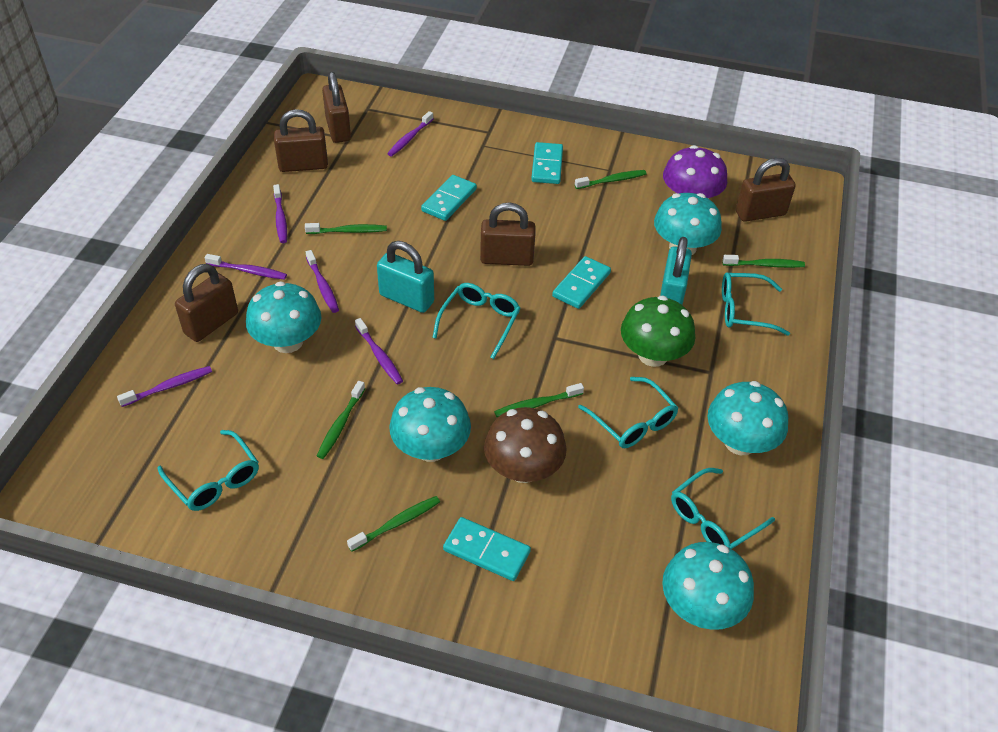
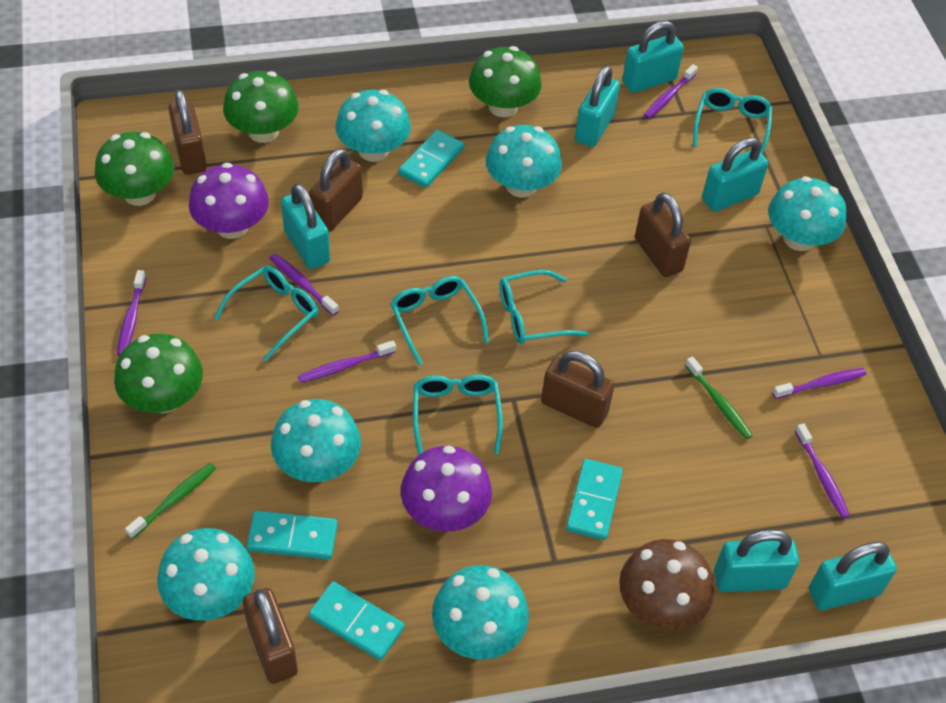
green mushroom: [621,296,695,367] = 1 -> [95,132,174,206] [114,334,203,413] [223,71,299,143] [469,46,542,117] = 4
green toothbrush: [305,223,387,234] [317,381,365,459] [347,496,440,552] [494,383,584,417] [575,170,647,189] [722,255,805,268] = 6 -> [125,463,216,539] [685,356,753,439] = 2
purple mushroom: [663,145,727,198] = 1 -> [189,163,269,239] [401,446,492,532] = 2
turquoise mushroom: [246,281,321,353] [389,387,471,462] [654,193,722,255] [662,542,754,630] [708,381,788,455] = 5 -> [157,528,255,621] [271,399,361,482] [335,90,411,162] [432,565,529,660] [486,125,562,198] [768,176,847,251] = 6
turquoise padlock: [377,241,434,313] [660,237,692,305] = 2 -> [281,183,330,269] [575,65,620,147] [622,21,684,93] [702,138,768,212] [714,529,799,592] [809,542,897,610] = 6

